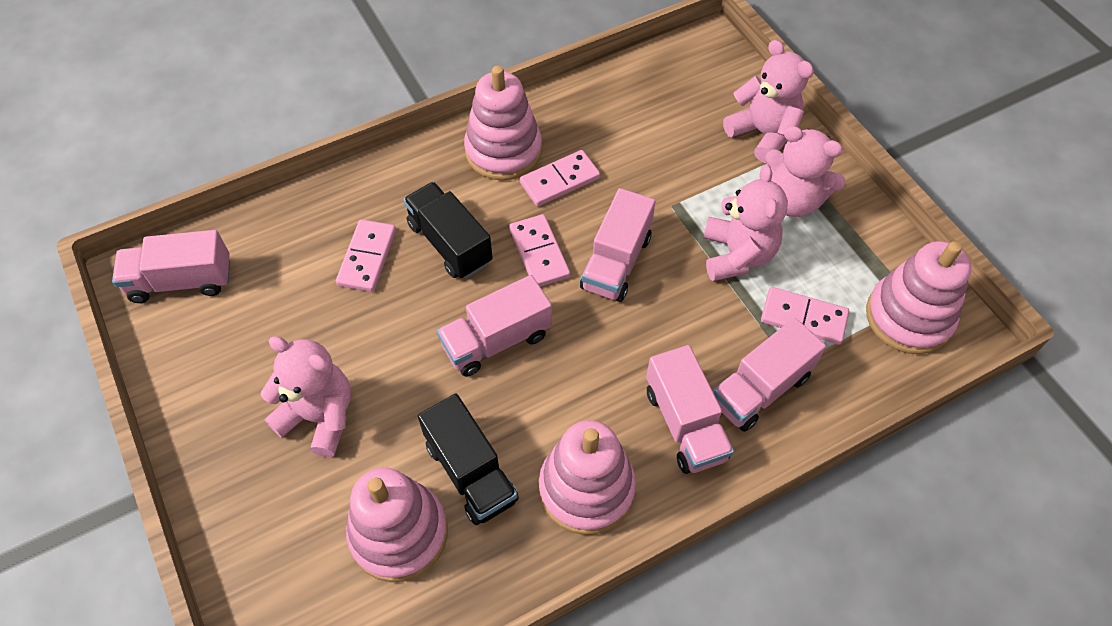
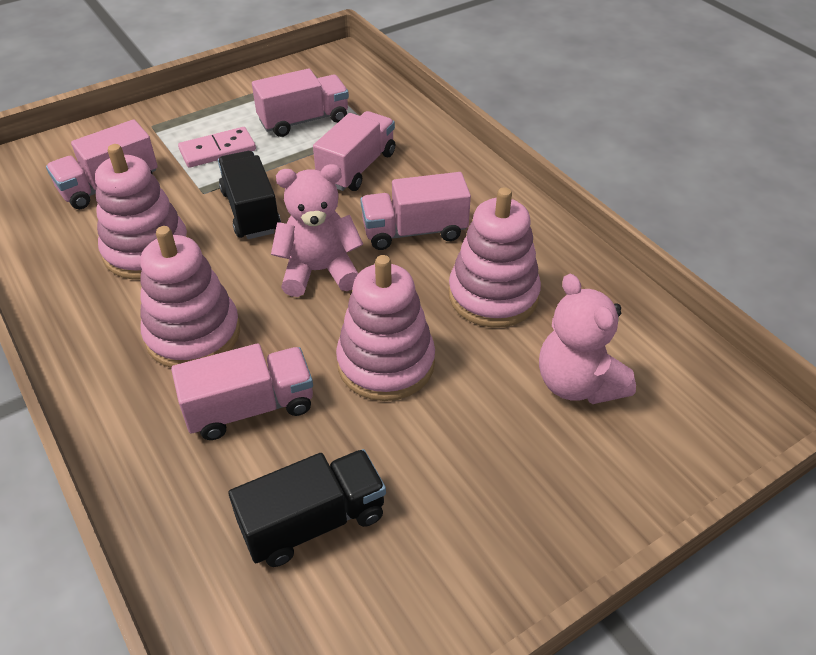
pink domino: [336,219,396,292] [509,214,570,287] [520,150,600,206] [761,287,849,345] = 4 -> [178,127,256,168] = 1
pink teddy bear: [261,336,351,457] [703,165,788,281] [723,40,814,163] [765,126,846,217] = 4 -> [271,164,363,297] [539,274,636,404] = 2

